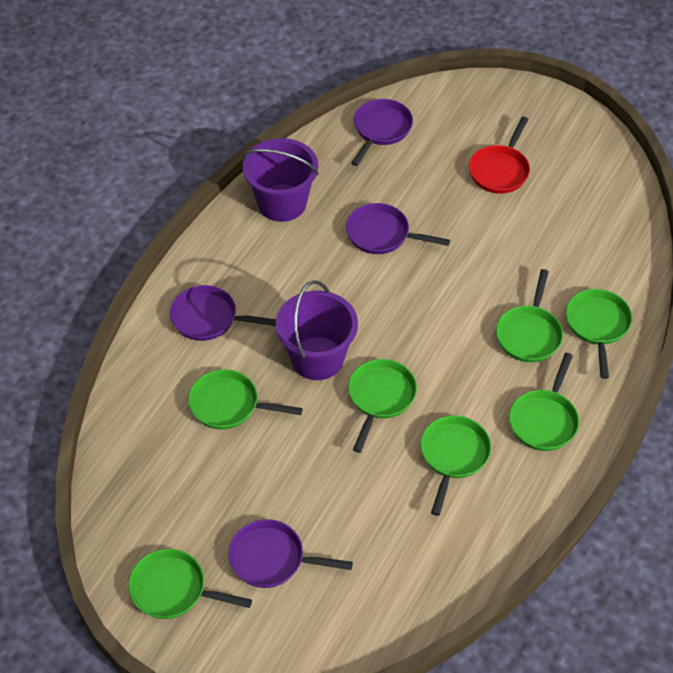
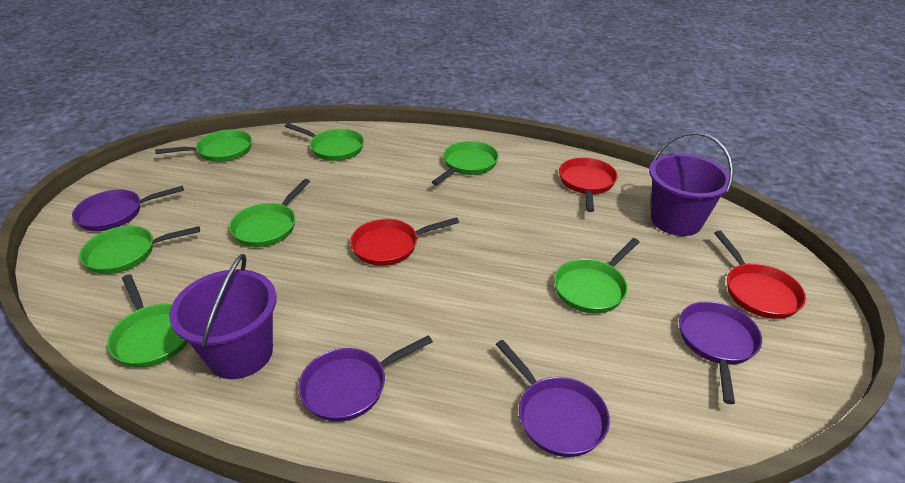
red pan: [469,116,530,194] = 1 -> [350,217,459,266] [559,158,617,212] [714,230,806,319] = 3

